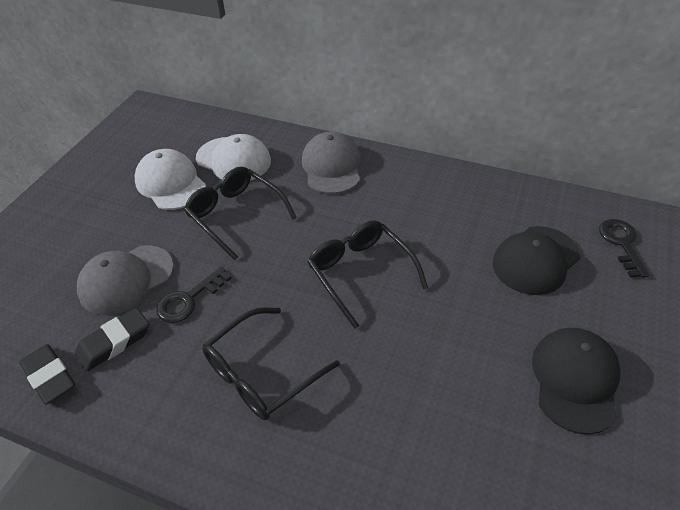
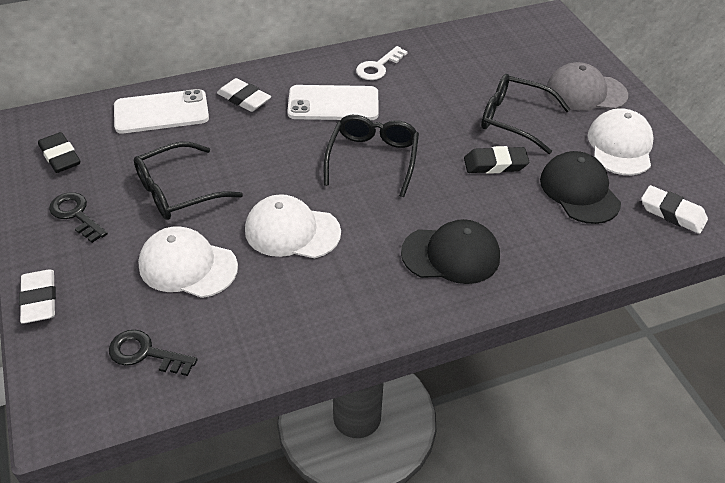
grey cap: [77,245,174,315] [302,132,361,194] = 2 -> [547,62,628,110] = 1
white cap: [135,149,206,210] [196,134,271,181] = 2 -> [138,226,238,298] [245,194,341,258] [588,108,654,175] = 3
white eraser: none = 0 -> [19,269,56,324] [217,78,271,112] [641,185,708,234] = 3
white key: none = 0 -> [356,46,408,80] = 1
white phone: none = 0 -> [114,89,209,133] [287,85,379,120] = 2

